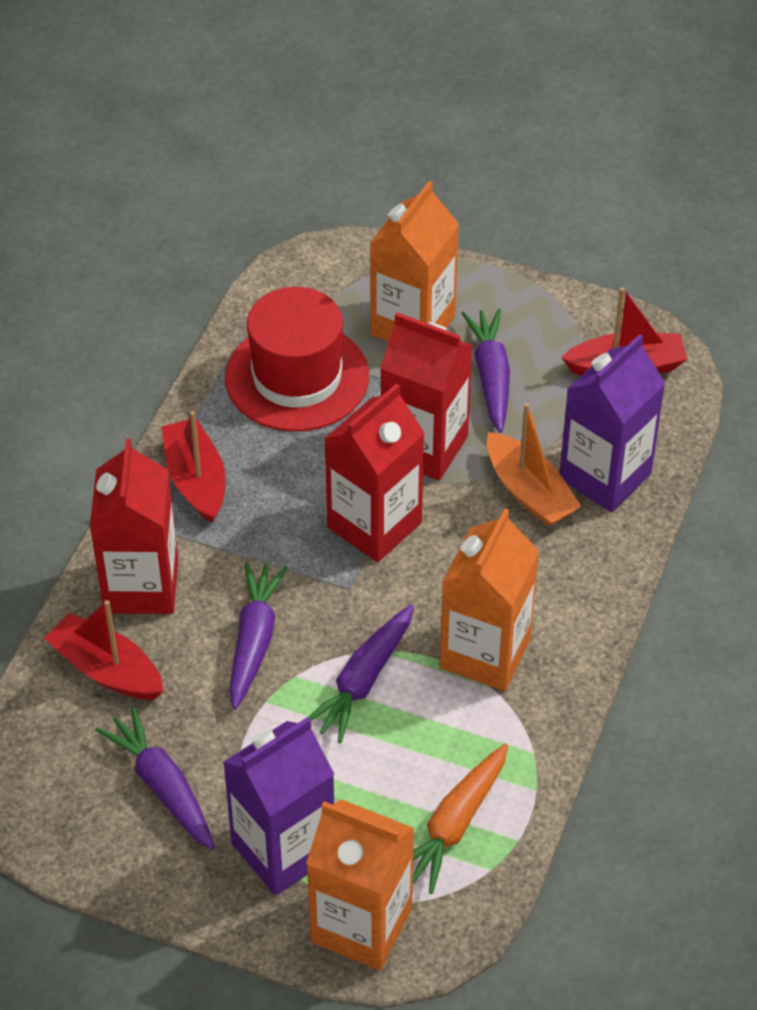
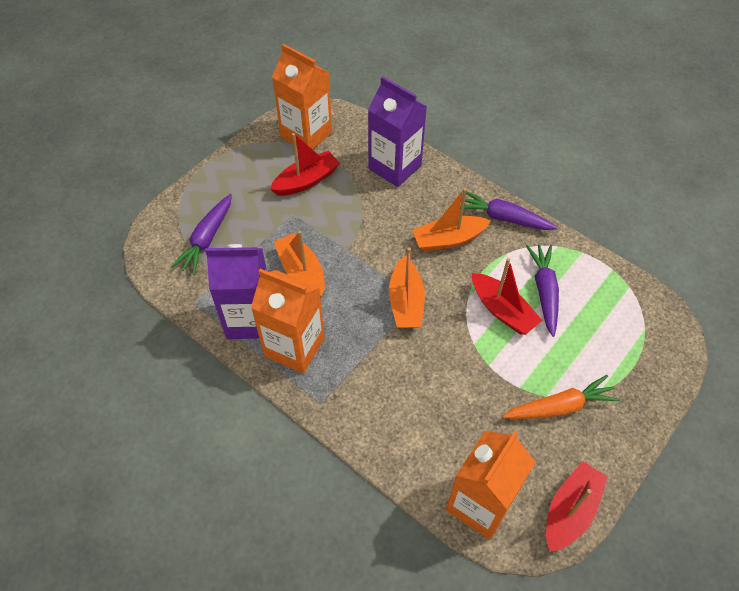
orange boat: [487,403,582,527] = 1 -> [274,231,325,298] [389,248,425,328] [412,188,491,251] = 3
purple carrot: [96,707,215,850] [229,562,288,710] [308,604,414,743] [462,309,510,433] = 4 -> [171,194,232,275] [460,191,558,230] [526,245,559,337] = 3
red carton: [90,439,178,614] [324,383,425,562] [380,312,473,481] = 3 -> none = 0
red hat: [225,287,369,432] = 1 -> none = 0

